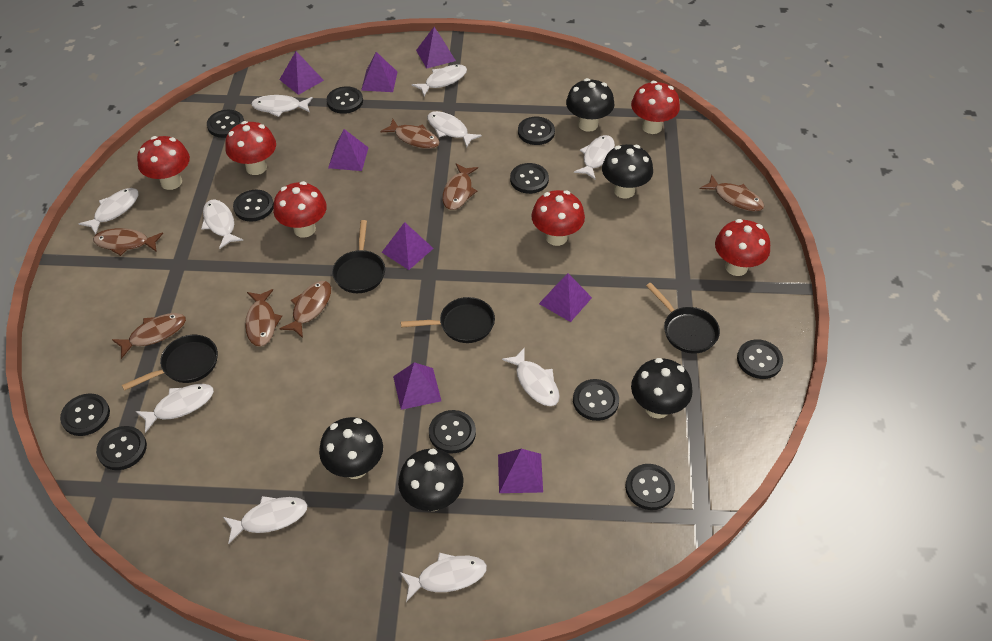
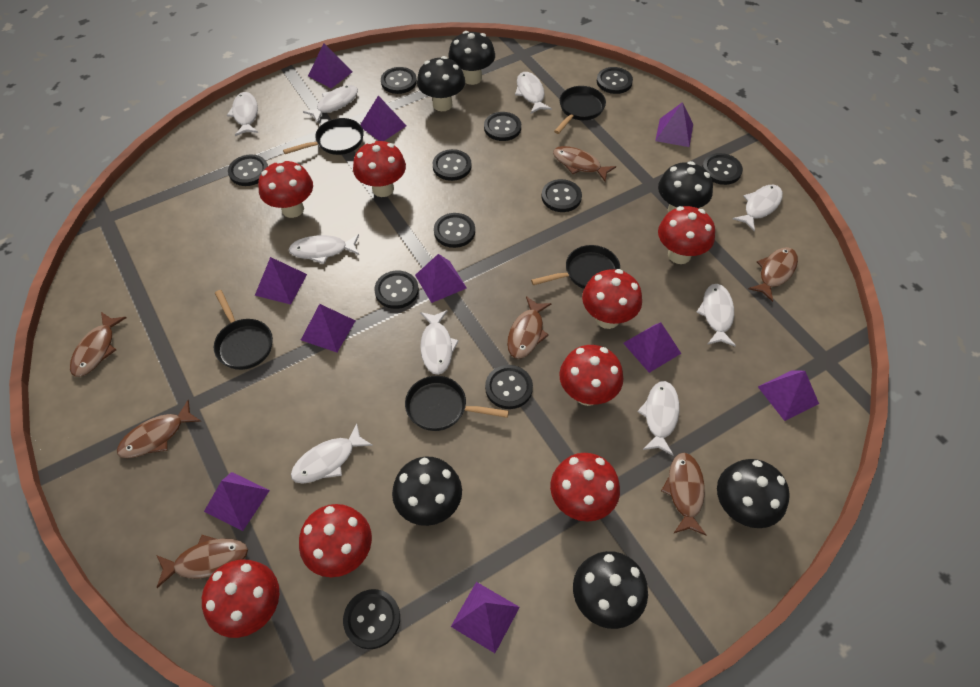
black mushroom: [319,417,383,479] [398,449,464,511] [566,78,614,132] [602,144,653,199] [631,358,693,419] = 5 -> [392,457,462,526] [417,56,465,111] [448,31,495,85] [573,551,648,629] [658,161,713,213] [717,459,790,528] = 6
black pan: [122,335,218,391] [332,220,385,293] [401,297,495,343] [646,283,720,353] = 4 -> [214,290,273,370] [283,118,364,155] [405,376,509,431] [531,245,620,289] [554,86,606,134] = 5
purple pyramid: [279,51,324,95] [328,129,369,171] [361,52,397,92] [382,222,434,270] [393,362,441,410] [416,27,456,69] [498,449,543,493] [539,273,592,322] = 8 -> [204,472,270,531] [255,257,307,305] [301,304,355,352] [308,43,353,89] [360,95,407,141] [415,254,467,303] [451,582,520,653] [623,322,682,373] [655,102,693,147] [758,370,819,421] = 10
red mushroom: [137,136,190,190] [225,121,276,175] [273,181,327,238] [531,190,585,246] [631,81,680,134] [715,219,770,276] = 6 -> [202,560,279,638] [258,160,313,218] [299,504,372,577] [353,140,406,197] [550,453,620,522] [559,345,623,406] [582,269,642,329] [658,206,715,264] = 8
white fish: [79,188,139,234] [136,384,214,433] [201,199,243,249] [223,496,307,544] [251,95,313,117] [400,553,487,602] [412,64,467,96] [427,111,482,148] [502,347,560,406] [574,135,615,180] = 10 -> [227,92,258,136] [289,234,359,264] [291,424,373,484] [303,85,358,123] [420,310,459,375] [515,72,552,114] [637,381,679,455] [696,284,736,347] [733,185,783,231] = 9

